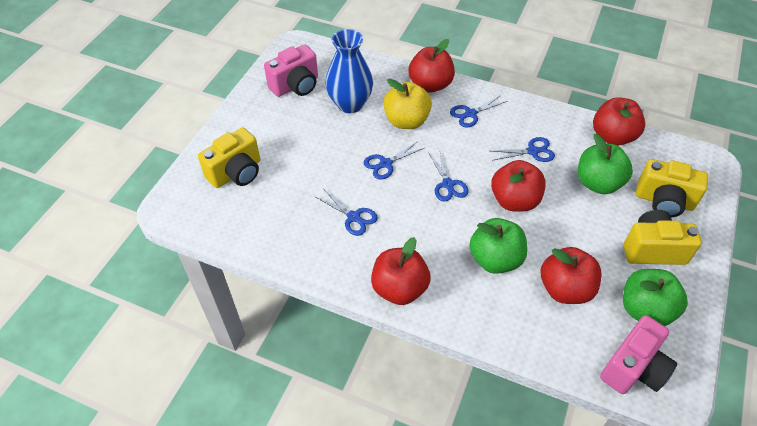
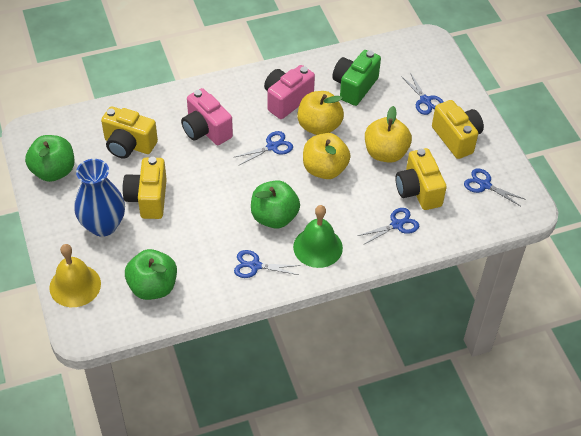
green bell: none = 0 -> [293,205,343,268] = 1
green camera: none = 0 -> [332,50,381,106] = 1
red apple: [371,237,431,305] [408,39,455,92] [491,160,546,212] [541,247,601,304] [593,97,645,146] = 5 -> none = 0
yellow apple: [383,79,432,129] = 1 -> [297,91,344,135] [303,133,351,179] [365,106,412,163] = 3
yellow bell: none = 0 -> [49,244,101,307] = 1
yellow camera: [198,127,260,188] [624,210,702,265] [636,159,708,217] = 3 -> [101,106,158,158] [123,157,167,219] [395,148,447,210] [432,100,484,159] = 4

